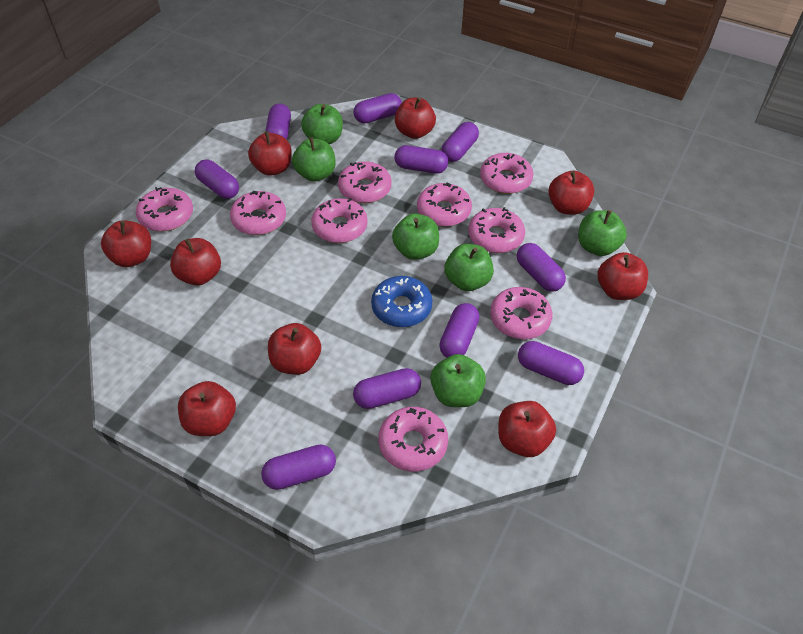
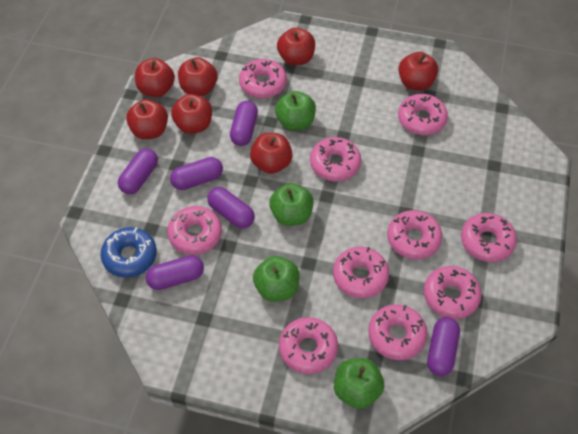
green apple: [292,137,336,182] [301,104,343,144] [392,213,439,260] [431,354,486,407] [445,244,494,291] [578,210,627,256] = 6 -> [253,256,300,302] [269,183,314,226] [275,91,316,131] [334,358,384,409] = 4
pink donut: [136,187,193,232] [230,191,286,235] [311,198,368,243] [338,161,392,203] [379,407,448,472] [417,183,472,226] [468,207,525,253] [480,153,533,194] [490,287,553,339] = 9 -> [167,206,222,255] [239,59,287,98] [279,317,338,374] [310,137,361,181] [333,247,389,298] [368,304,428,360] [387,210,442,259] [398,94,448,135] [424,266,482,319] [461,213,517,262] = 10
purple capsule: [195,160,239,199] [261,445,336,490] [266,103,291,140] [353,93,402,124] [353,368,421,409] [394,145,448,174] [439,303,480,358] [442,122,479,162] [517,243,566,292] [518,341,584,385] = 10 -> [118,149,158,194] [146,255,204,290] [170,157,223,190] [207,187,255,228] [230,101,258,146] [427,317,460,376] = 6
red apple: [101,220,151,267] [170,238,221,286] [178,381,236,436] [248,131,292,176] [268,323,321,375] [395,97,436,139] [498,401,556,457] [548,171,594,215] [597,252,648,300] = 9 -> [126,99,168,139] [135,58,175,97] [171,94,212,134] [178,57,218,96] [250,133,293,174] [277,27,315,66] [398,52,438,90] = 7

